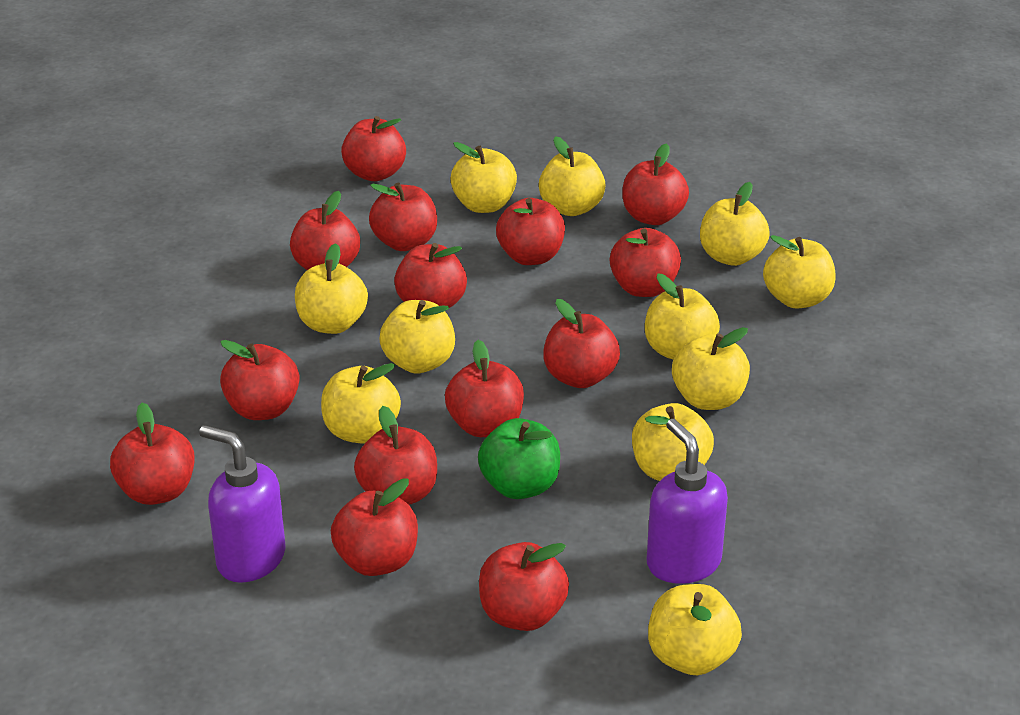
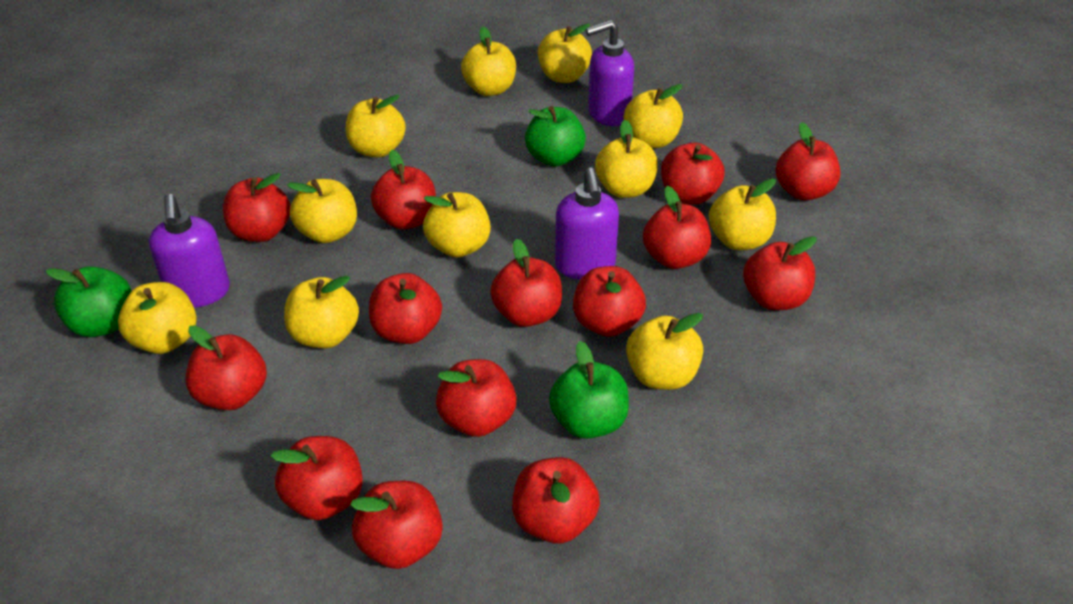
green apple: [478,418,560,499] = 1 -> [46,266,131,337] [525,106,586,167] [549,341,629,439] = 3
purple soap dispenser: [199,425,286,583] [646,419,728,584] = 2 -> [149,194,230,308] [555,167,619,280] [585,20,634,126] = 3

